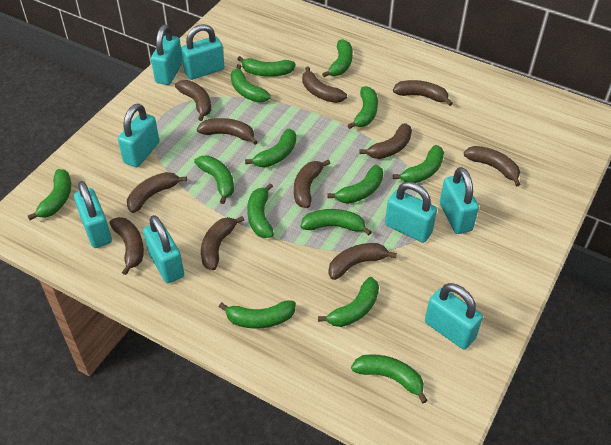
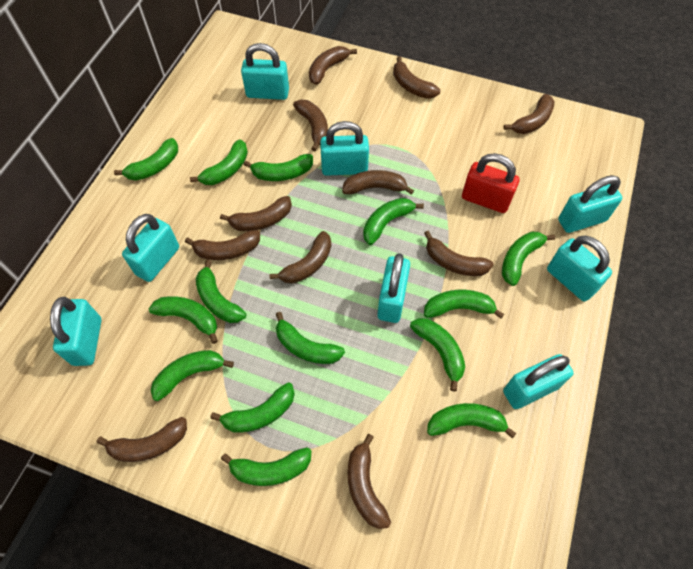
red padlock: none = 0 -> [462,153,519,213] = 1

